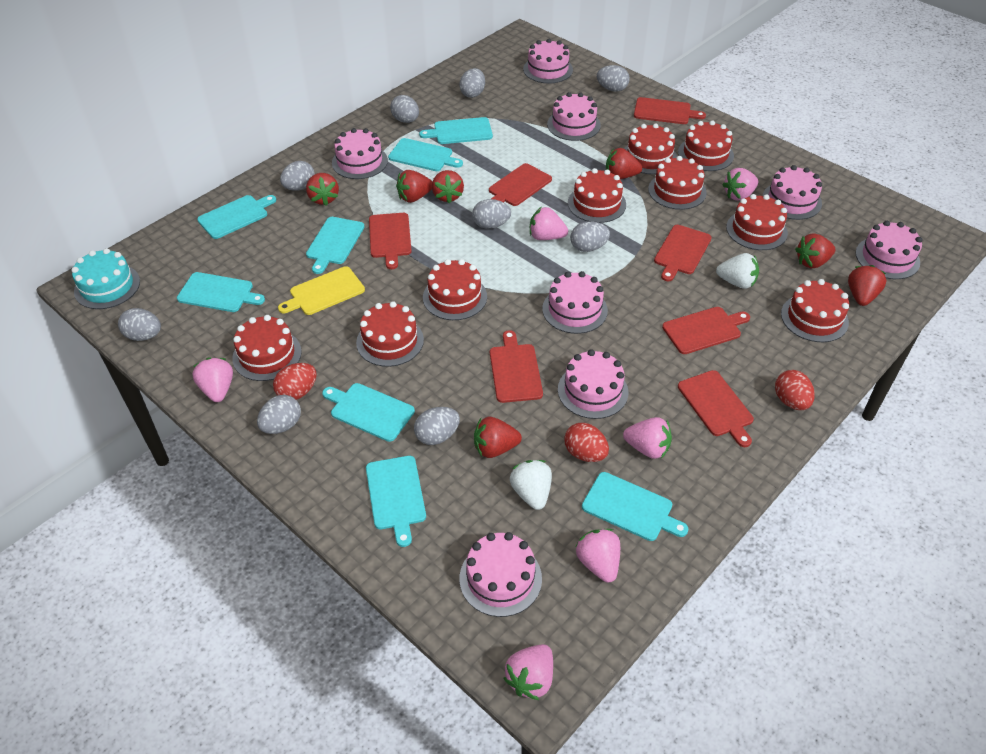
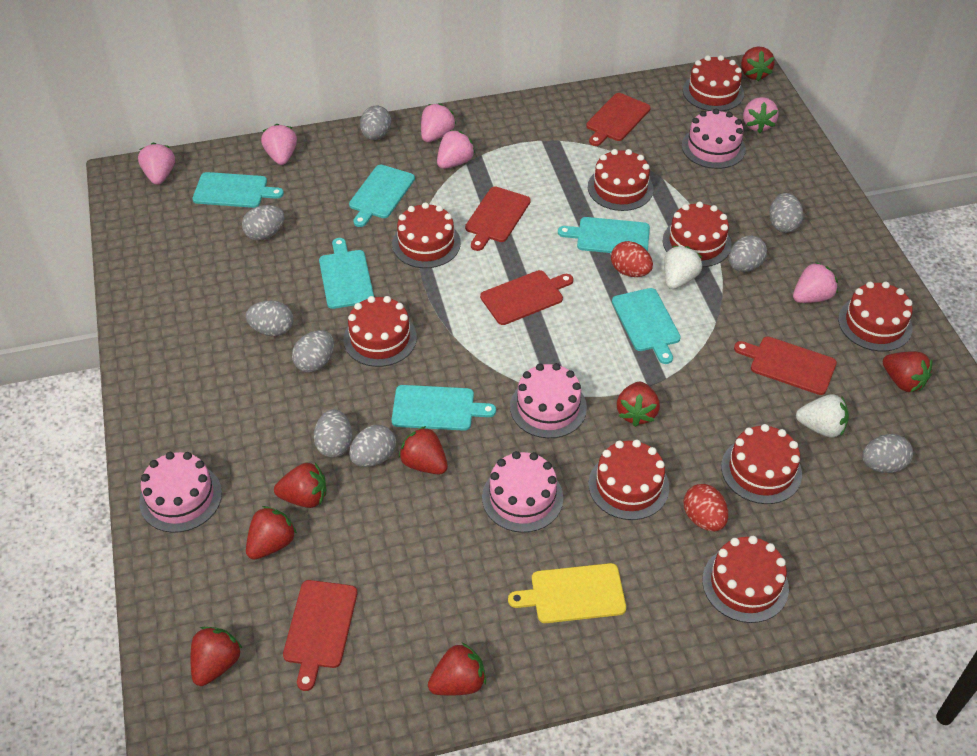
pink cake: [332,128,388,179] [459,532,542,617] [523,39,573,84] [542,271,608,334] [547,92,601,141] [558,349,628,419] [762,165,822,220] [856,221,922,279] = 8 -> [139,452,222,533] [482,451,563,533] [510,363,587,438] [682,109,746,169] = 4
red cutting board: [369,213,412,269] [489,163,552,206] [490,330,543,403] [634,97,706,124] [654,225,712,281] [662,307,750,354] [678,370,754,447] = 7 -> [283,580,357,691] [465,186,531,251] [480,270,573,325] [586,93,651,146] [734,337,837,395] = 5
red egg: [273,363,317,400] [564,423,609,462] [775,370,815,410] = 3 -> [611,241,653,277] [684,484,728,531] = 2
red strawberry: [306,173,339,206] [396,170,432,203] [432,170,464,203] [474,417,522,458] [606,148,642,179] [795,233,835,268] [848,265,887,306] = 7 -> [190,627,242,686] [246,506,297,560] [274,463,326,508] [399,426,448,474] [428,643,486,695] [617,382,660,427] [741,46,775,81] [883,351,932,392] = 8
turquoise cake: [72,248,140,309] = 1 -> none = 0
turquoise cutting board: [177,272,265,312] [197,195,276,239] [306,217,365,274] [322,383,415,442] [366,456,426,547] [388,138,463,171] [419,117,493,144] [582,472,688,541] = 8 -> [192,172,284,208] [319,238,374,309] [349,165,415,227] [392,385,496,431] [558,217,650,253] [612,288,681,364] = 6

